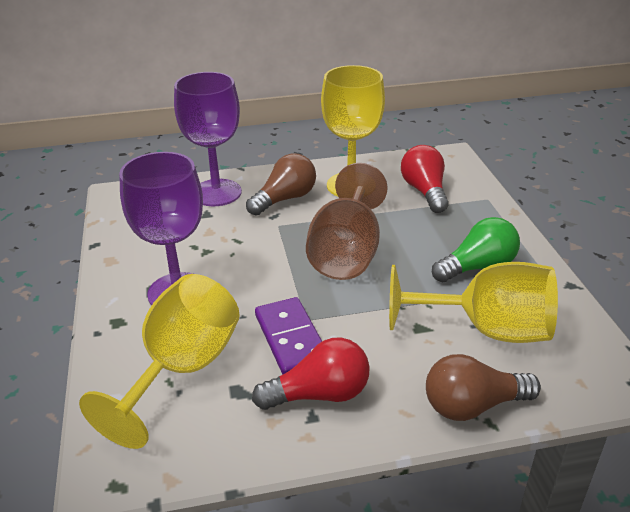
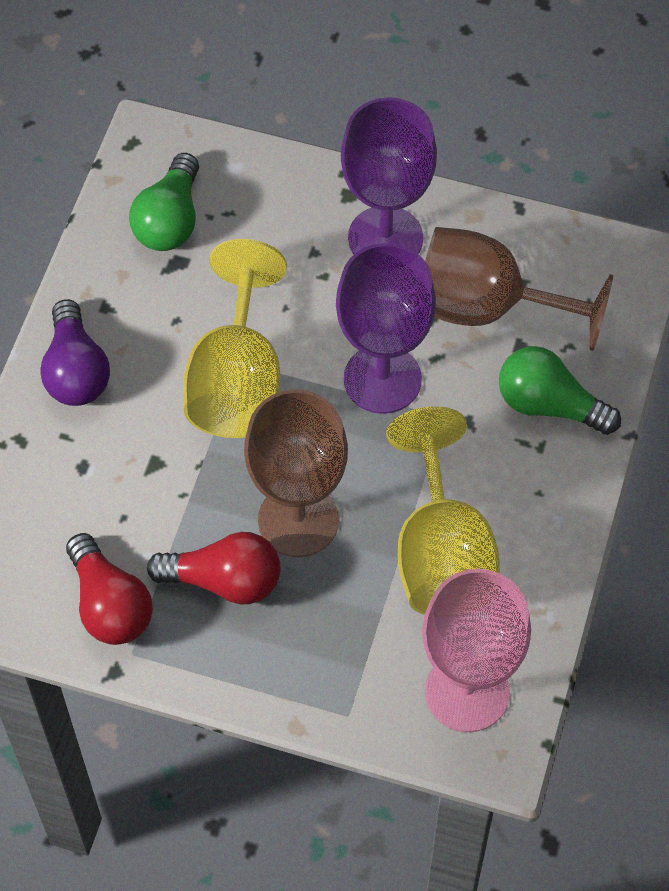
brown goblet: [306,163,388,280] = 1 -> [244,389,348,557] [425,227,613,351] = 2
brown light bulb: [246,153,316,215] [426,354,541,421] = 2 -> none = 0
green light bulb: [432,217,520,282] = 1 -> [129,153,199,251] [499,346,621,435] = 2
pink goblet: none = 0 -> [422,569,531,732] = 1
purple domino: [255,297,322,375] = 1 -> none = 0
purple light bulb: none = 0 -> [40,299,110,406] = 1
yellow goblet: [79,274,240,449] [321,65,385,196] [389,262,558,343] = 3 -> [183,239,287,438] [386,406,500,615] = 2

